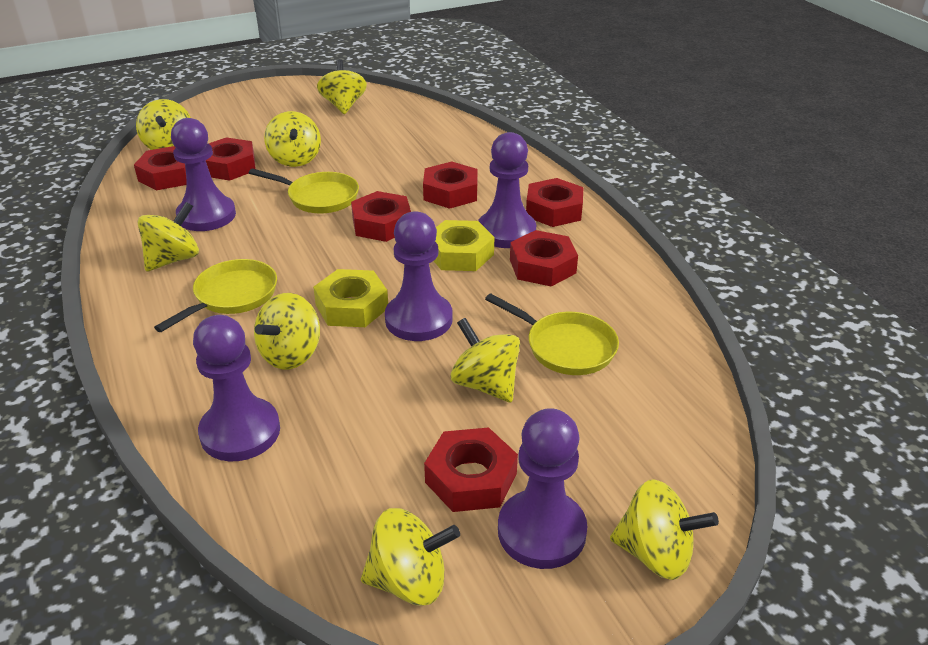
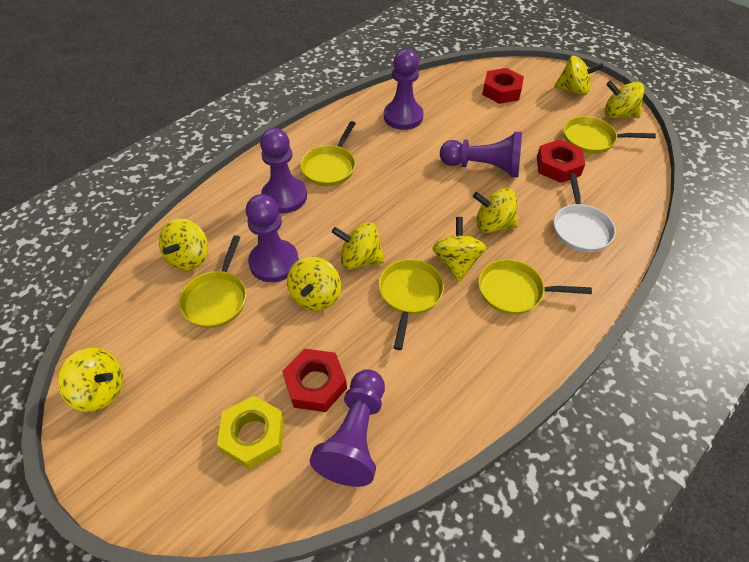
red nut: [134,146,186,190] [205,137,255,181] [351,191,411,242] [423,162,478,209] [424,427,518,512] [510,230,578,287] [526,178,583,227] = 7 -> [282,348,347,412] [482,68,524,104] [537,139,585,183] = 3
white pan: none = 0 -> [554,173,616,252] = 1
yellow nut: [313,269,388,327] [434,220,494,271] = 2 -> [217,396,284,470] = 1
yellow pan: [154,259,277,332] [249,168,359,214] [485,293,619,375] = 3 -> [179,235,246,328] [300,121,356,186] [379,259,444,350] [478,259,592,315] [564,116,656,154] = 5

